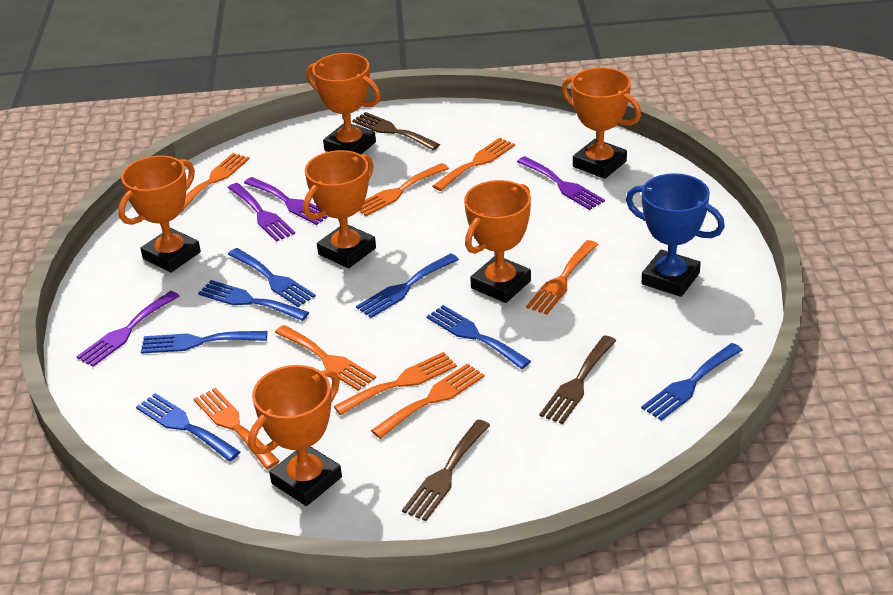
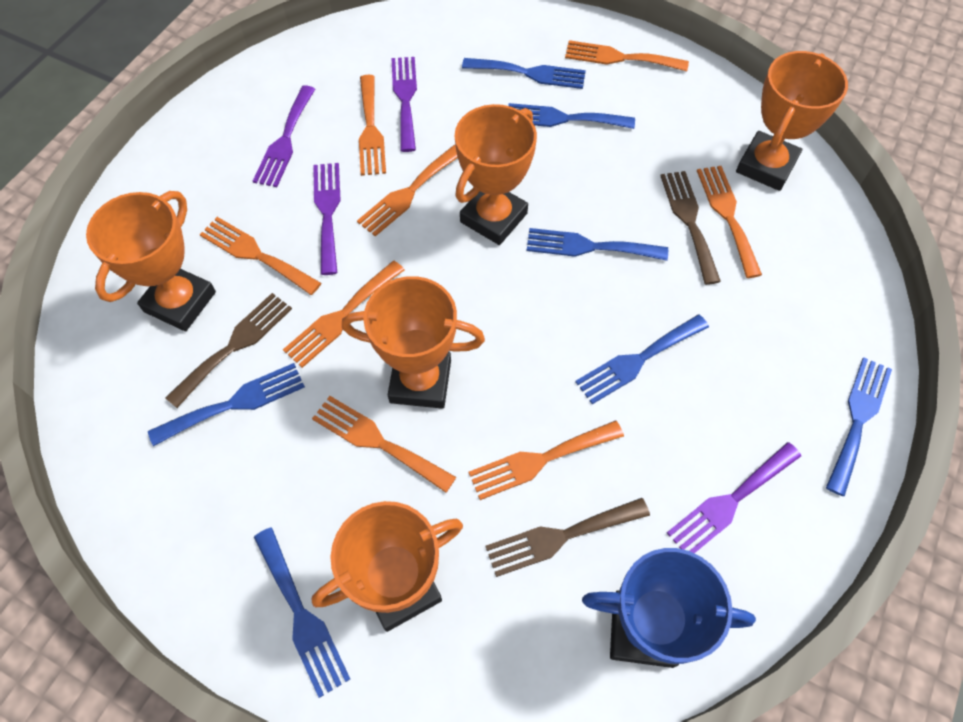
orange trophy: [118,156,201,273] [248,365,342,506] [303,150,376,268] [307,53,381,154] [464,180,531,303] [561,67,641,179] = 6 -> [86,191,216,331] [312,501,463,632] [342,276,485,409] [455,104,537,245] [736,51,848,191] = 5

